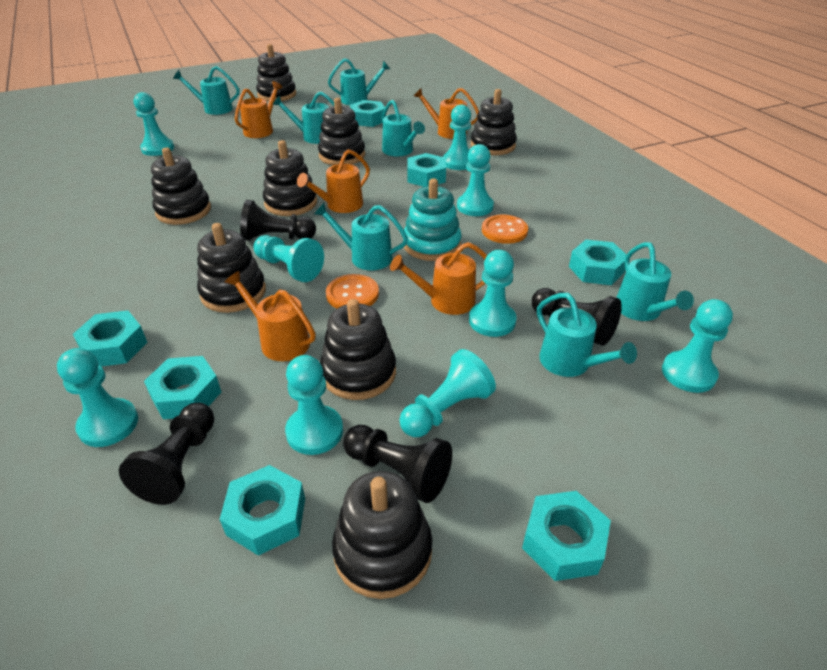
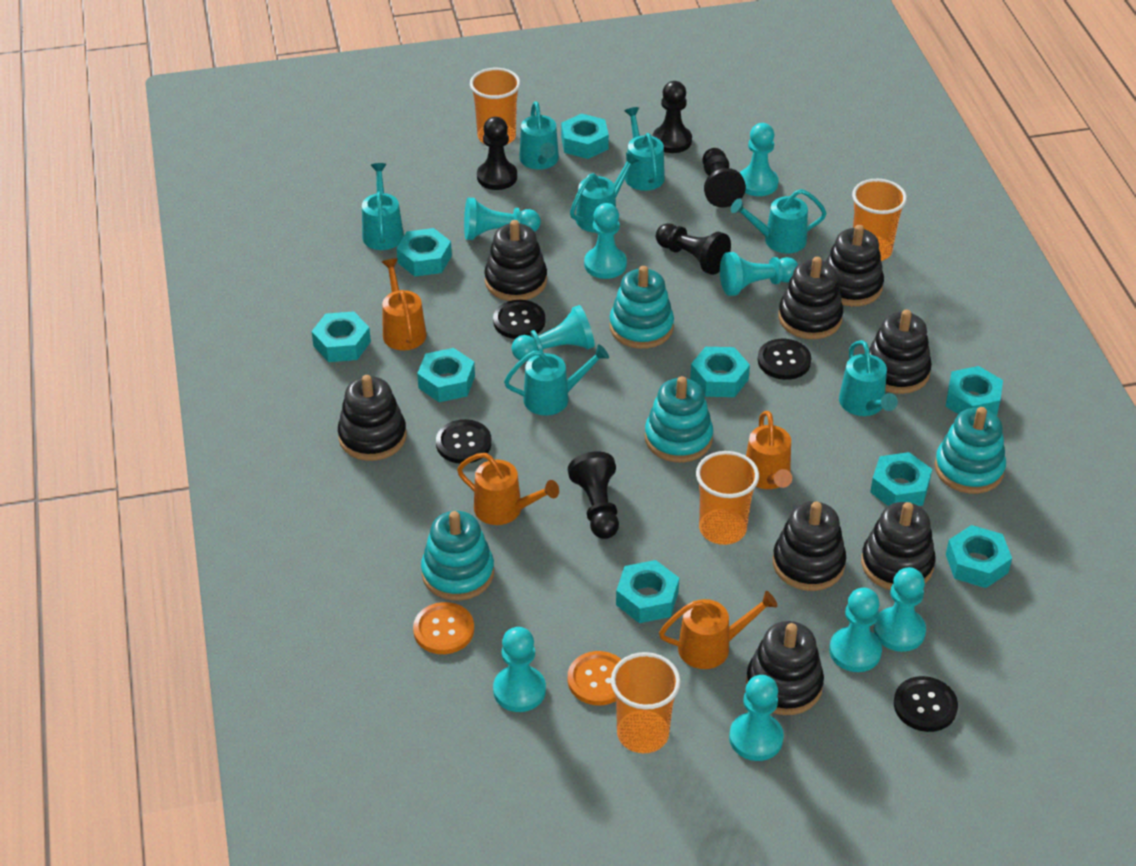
black button: none = 0 -> [436,419,492,464] [493,300,545,339] [758,339,811,380] [894,676,958,732] = 4
black pawn: [119,403,214,505] [240,200,316,241] [343,425,452,503] [532,288,622,346] = 4 -> [477,117,517,190] [568,451,619,539] [653,81,692,153] [656,223,731,275] [703,148,746,208] = 5
orange cup: none = 0 -> [470,68,520,145] [611,652,681,753] [696,451,759,545] [852,179,907,261] = 4
orange watering can: [225,271,316,361] [235,81,283,138] [297,149,370,213] [390,242,487,315] [414,88,479,139] = 5 -> [382,258,427,351] [457,453,559,525] [659,591,778,669] [746,411,792,489] = 4
turquoise nut: [73,310,147,367] [144,356,221,419] [220,465,305,556] [350,100,385,127] [407,153,446,187] [522,491,611,581] [569,240,626,285] = 7 -> [312,312,371,362] [396,228,452,277] [417,348,475,402] [561,113,609,159] [616,560,679,623] [690,347,750,397] [870,452,932,506] [945,366,1003,415] [946,525,1012,588] = 9
turquoise stacking toy: [404,178,462,261] = 1 -> [421,511,494,601] [609,266,674,349] [645,376,713,462] [934,407,1006,494] = 4

